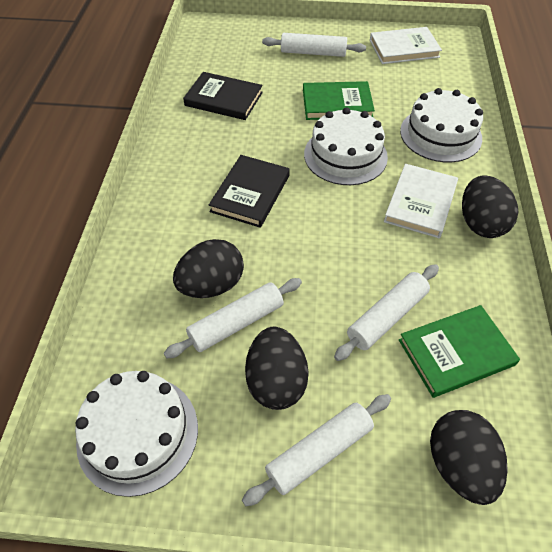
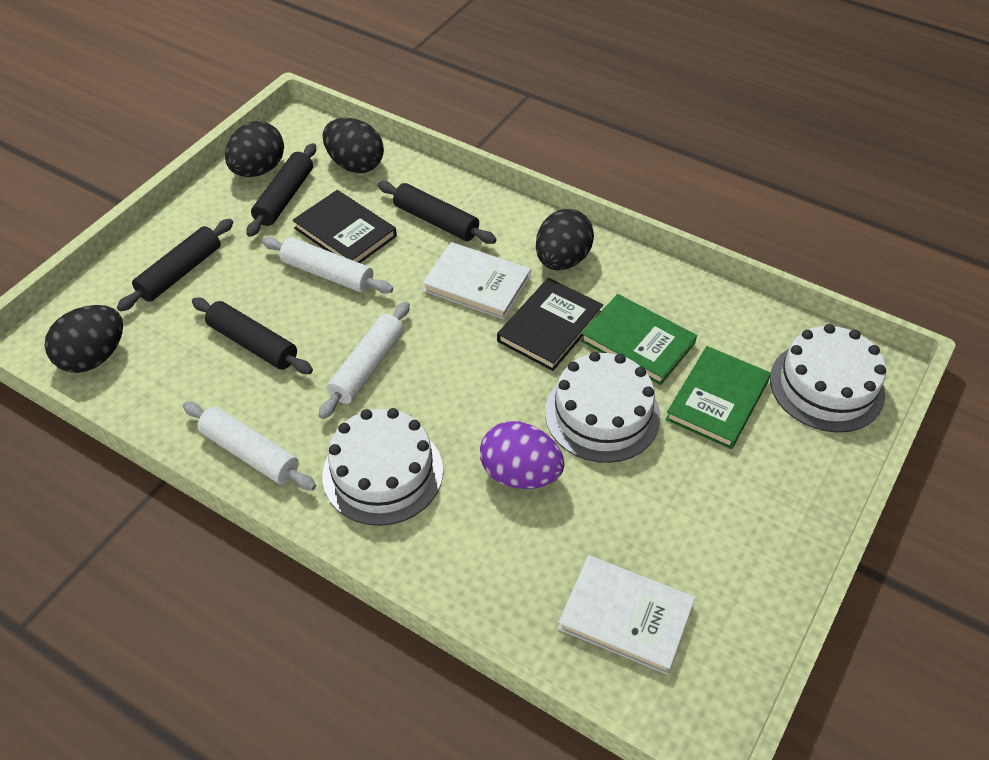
black rolling pin: none = 0 -> [117,219,233,312] [192,298,313,374] [246,143,316,237] [378,181,497,244] = 4
purple egg: none = 0 -> [480,421,565,489] = 1
white rolling pin: [164,278,302,359] [242,394,391,506] [262,33,366,57] [334,264,439,361] = 4 -> [183,402,316,491] [262,237,393,293] [319,301,410,419] = 3

